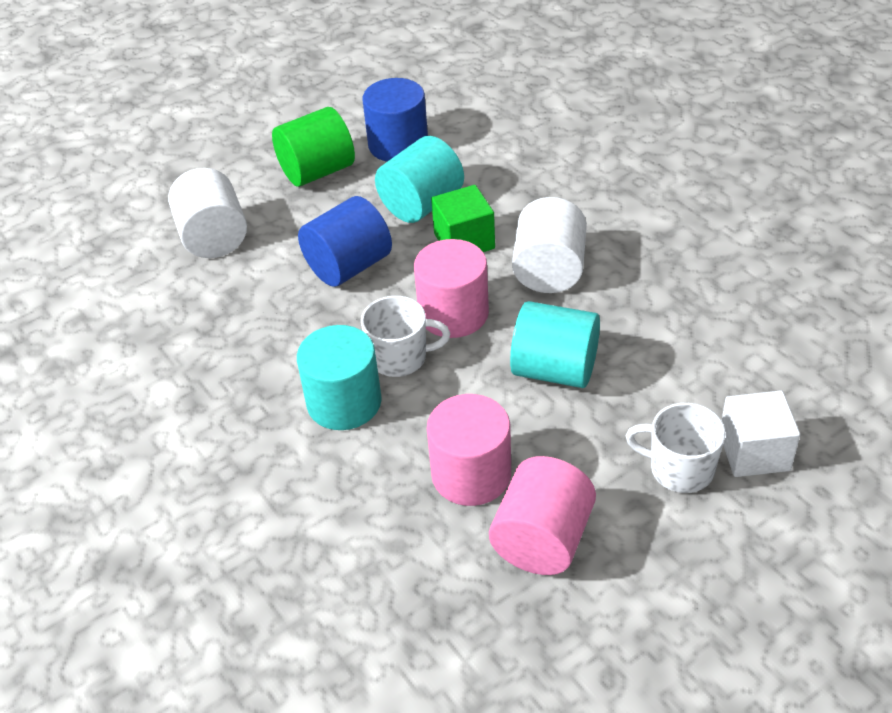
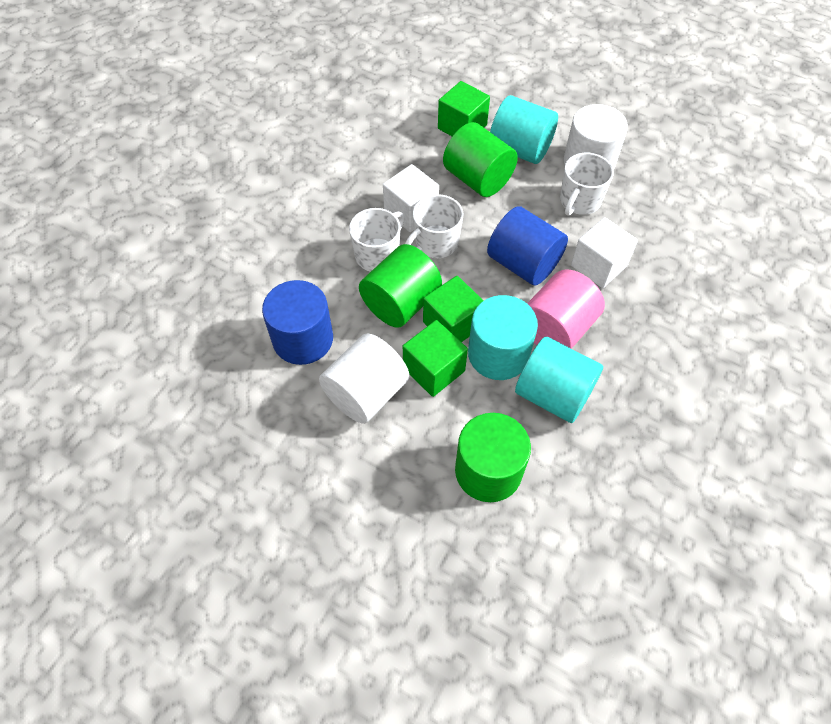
green cube: [431,185,495,252] = 1 -> [403,320,468,397] [423,276,483,342] [438,81,490,136] = 3
green cylinder: [272,107,355,187] = 1 -> [359,244,442,328] [443,122,518,197] [455,413,531,502] = 3
pink cylinder: [414,239,489,338] [427,394,511,506] [489,456,596,575] = 3 -> [527,270,605,349] = 1
white cube: [722,390,800,477] = 1 -> [383,164,439,232] [571,217,638,288] = 2
white mug: [361,296,450,377] [626,403,725,493] = 2 -> [349,208,405,272] [405,194,464,258] [560,153,614,216] = 3

